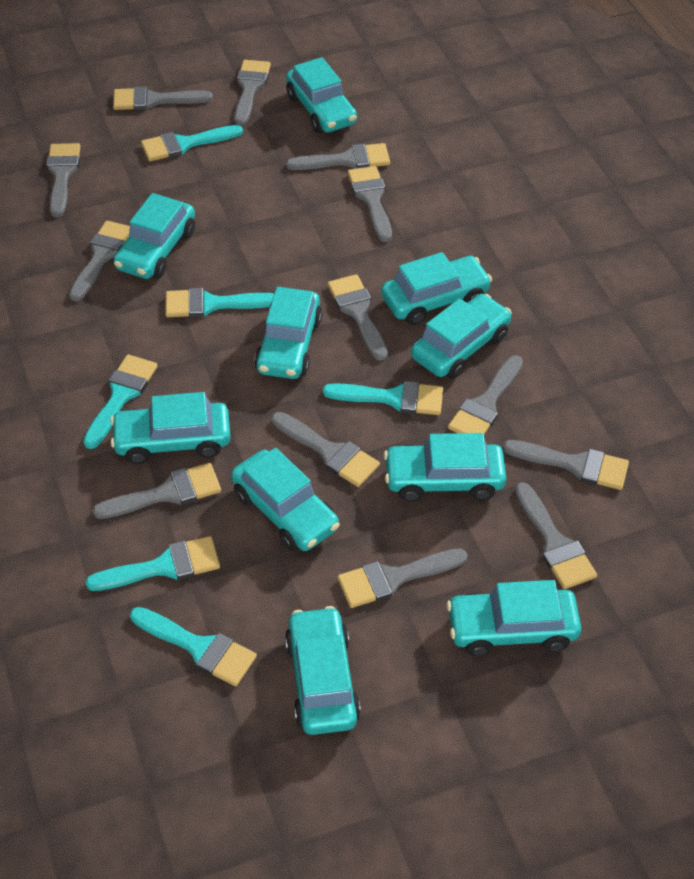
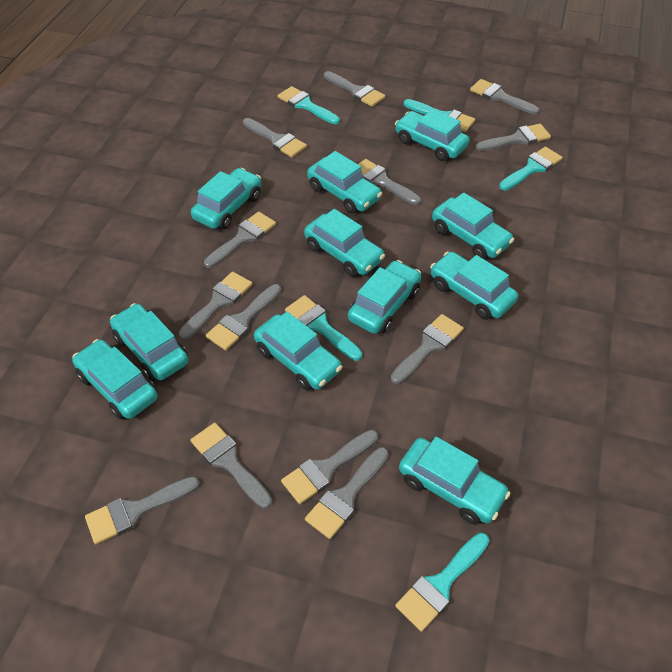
turquoise brush: [83,354,158,449] [86,536,220,591] [130,607,257,686] [141,125,243,161] [165,288,274,317] [323,381,443,415] = 6 -> [278,86,340,124] [285,295,362,361] [395,533,490,632] [404,99,475,132] [499,147,563,190] = 5
turquoise car: [110,392,231,464] [114,193,195,279] [231,448,340,551] [254,287,322,379] [285,606,361,735] [286,57,357,133] [381,252,492,325] [384,433,506,502] [411,294,512,379] [447,580,582,656] = 10 -> [72,339,158,419] [110,303,188,381] [191,168,261,229] [254,312,343,391] [304,209,385,277] [307,151,382,214] [348,260,421,334] [395,109,470,161] [399,437,511,525] [430,252,518,320] [432,193,514,259] = 11

